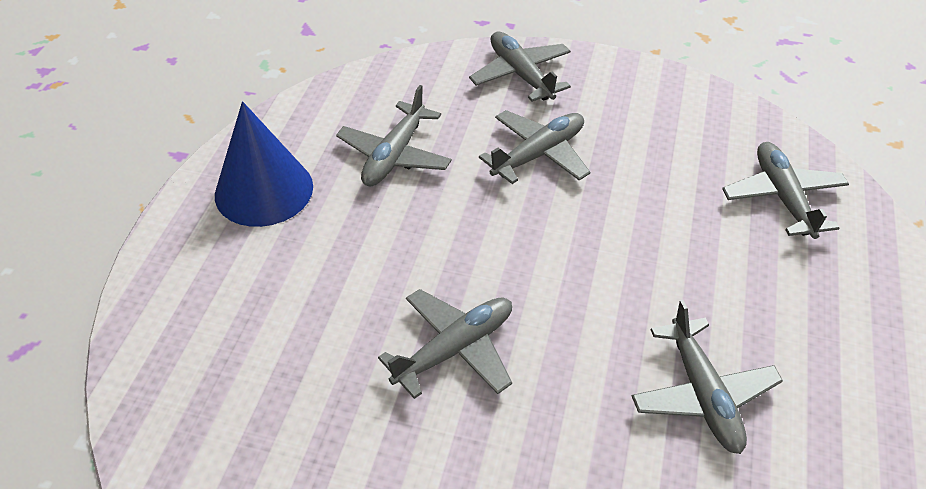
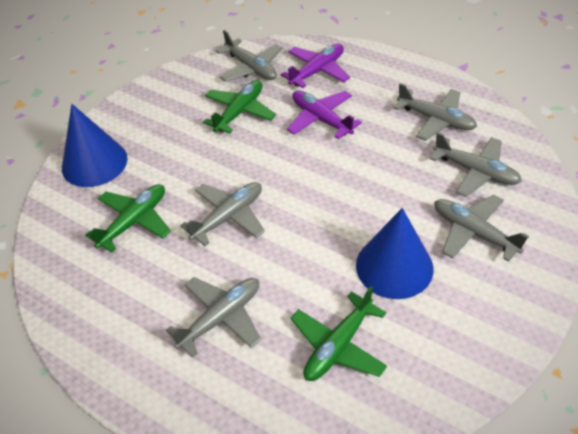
blue cone: [215,101,313,227] = 1 -> [62,104,128,187] [356,208,433,299] = 2
green plane: none = 0 -> [85,184,171,253] [203,80,276,134] [291,286,387,381] = 3
purple plane: none = 0 -> [281,44,350,88] [287,91,362,139] = 2

